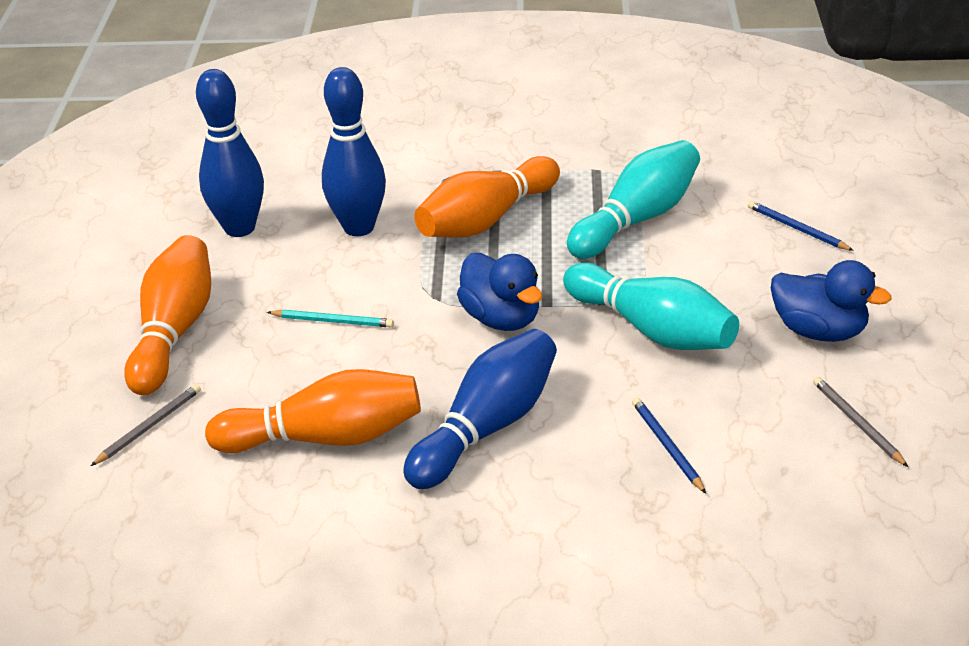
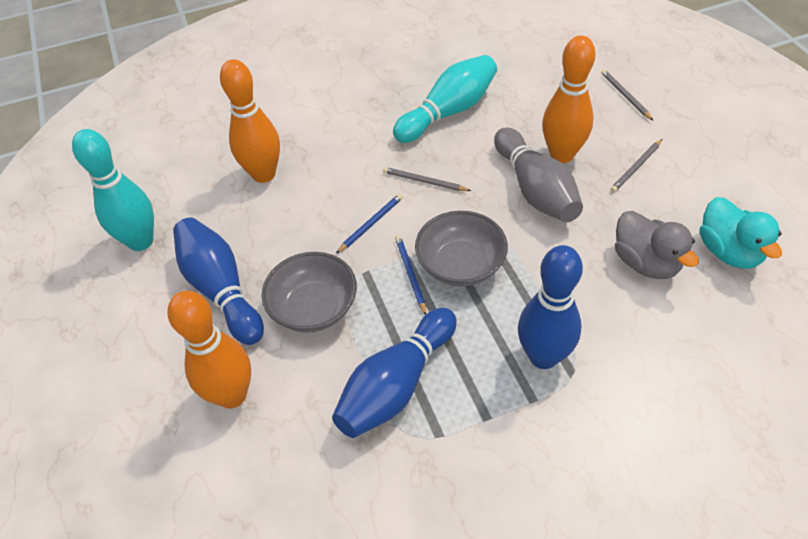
blue duck: [457,253,542,331] [771,260,892,342] = 2 -> none = 0
grey bowl: none = 0 -> [261,252,357,333] [415,211,508,287] = 2
grey bowling pin: none = 0 -> [494,127,583,222] = 1
grey duck: none = 0 -> [615,211,699,279] = 1
grey pencil: [91,384,201,466] [813,377,908,467] = 2 -> [383,167,471,191] [601,69,653,121] [610,139,662,192] = 3
turquoise duck: none = 0 -> [700,197,782,269] = 1
turquoise pencil: [267,310,394,328] = 1 -> none = 0

